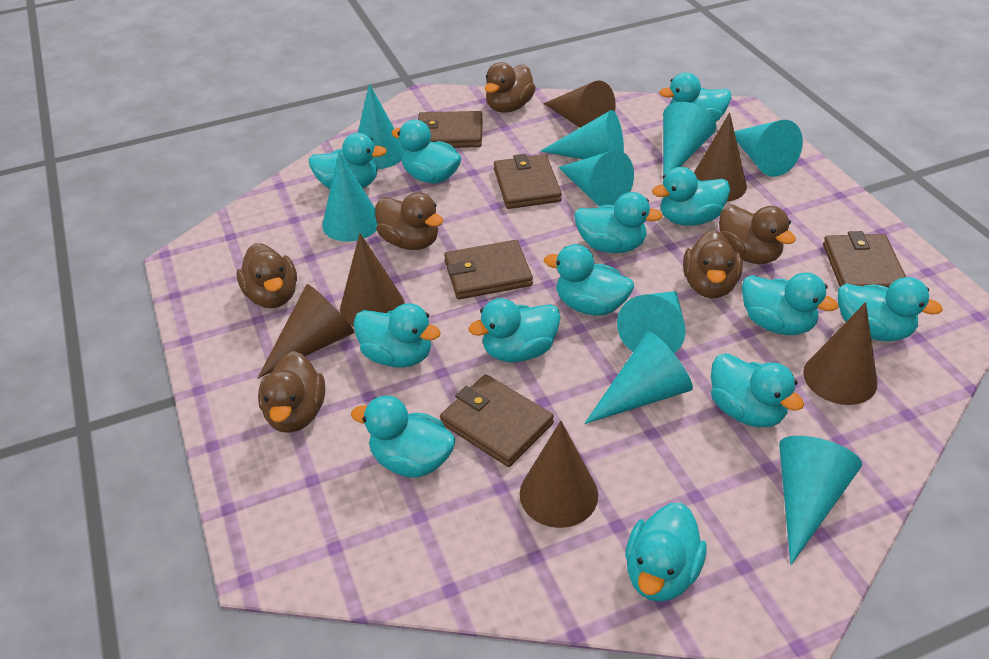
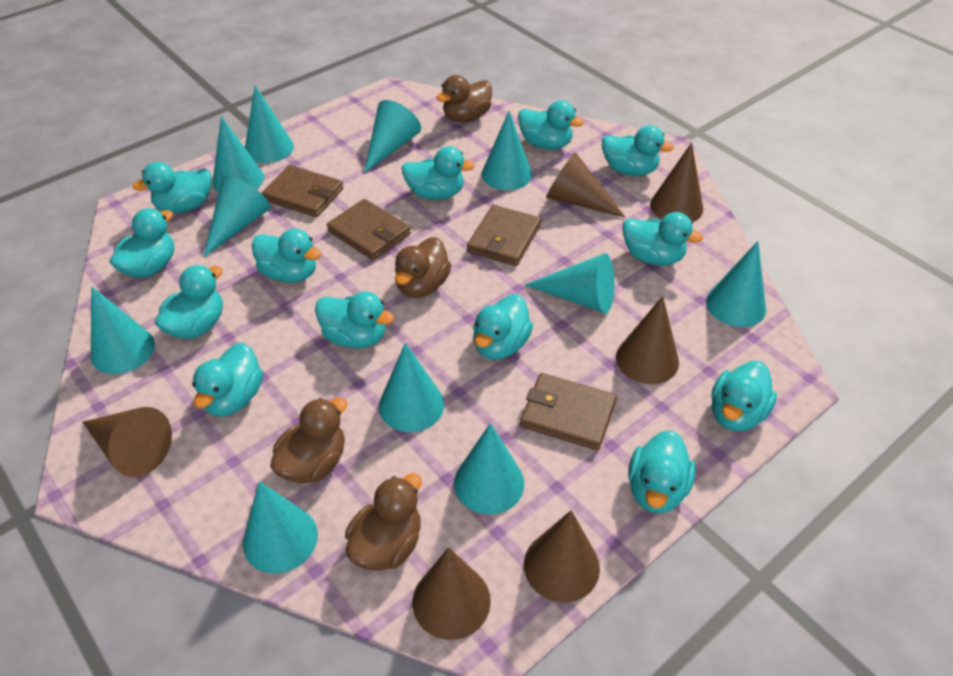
brown duck: [237,243,297,308] [258,351,325,433] [375,192,443,250] [485,62,536,113] [683,230,743,298] [719,204,796,264] = 6 -> [270,398,347,483] [345,473,422,571] [395,237,451,298] [437,75,492,122] = 4
brown wallet: [418,111,483,148] [440,374,554,467] [444,240,533,299] [494,154,562,209] [823,231,906,288] = 5 -> [262,165,343,217] [327,199,411,260] [467,205,541,266] [520,373,617,451] = 4
turquoise cone: [322,151,377,242] [358,84,405,169] [541,110,624,159] [558,150,634,207] [584,332,693,424] [617,291,685,353] [663,102,716,180] [734,120,803,177] [779,436,862,565] = 9 -> [91,286,155,374] [203,176,270,257] [213,116,264,193] [243,481,318,574] [245,85,294,163] [364,100,421,173] [379,343,444,432] [454,423,524,515] [482,111,532,190] [525,253,614,314] [706,241,766,327] = 11

